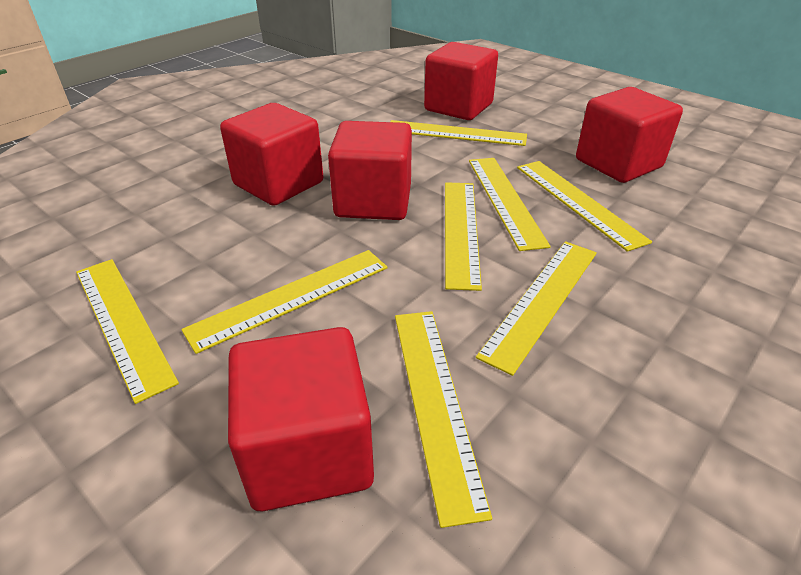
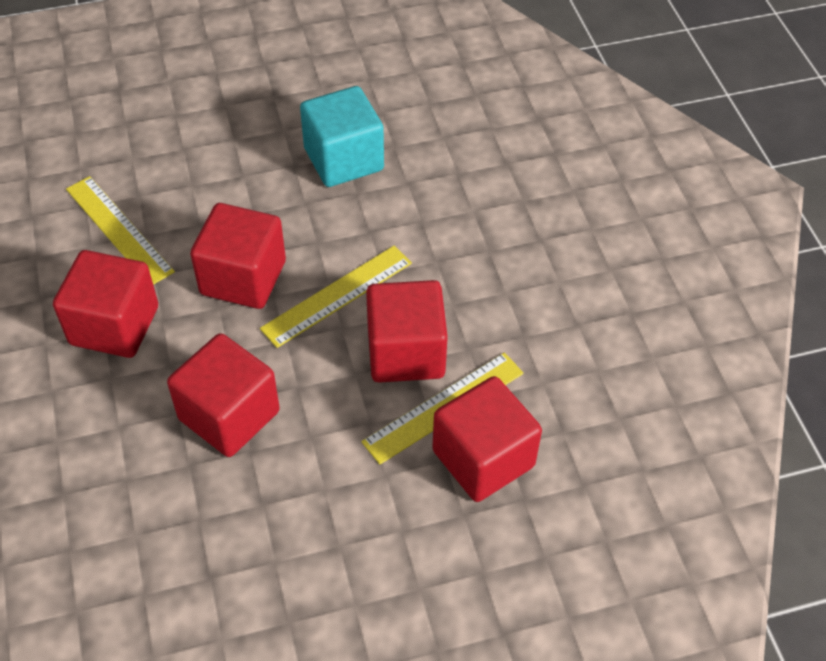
turquoise cube: none = 0 -> [300,86,384,187] = 1
yellow ruler: [76,259,179,404] [181,250,388,354] [390,120,527,146] [395,311,492,528] [445,182,482,291] [469,158,551,251] [476,241,597,376] [517,161,652,252] = 8 -> [66,176,175,285] [260,246,412,348] [361,353,524,464] = 3

